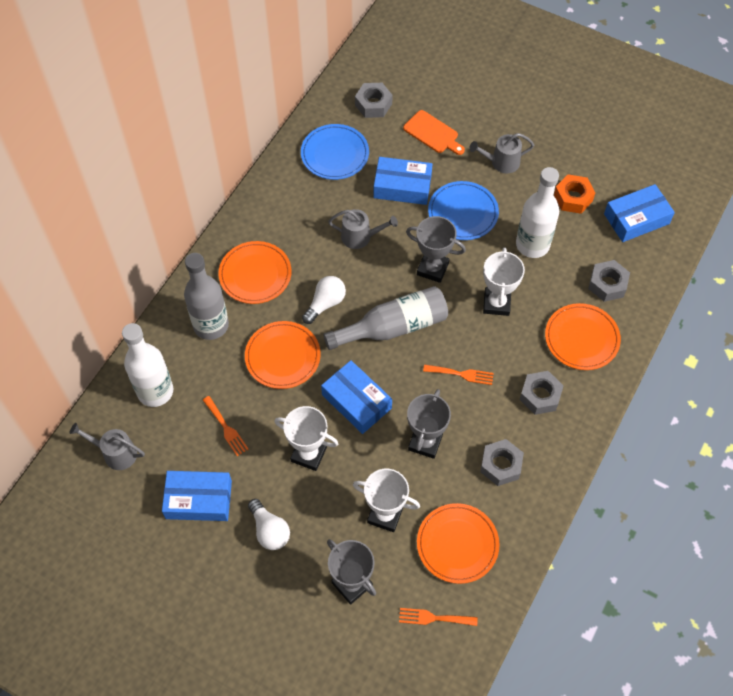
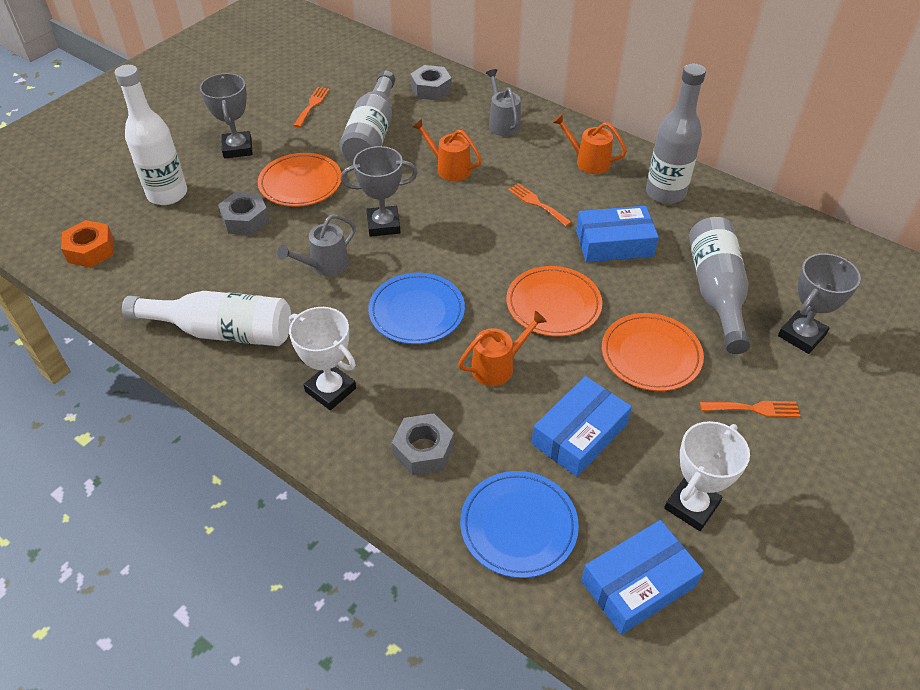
blue box: [162,471,232,521] [321,360,392,434] [374,157,433,205] [604,184,675,242] = 4 -> [532,376,632,477] [576,206,659,262] [581,520,704,635] = 3
grey bottle: [184,253,229,340] [323,286,448,350] = 2 -> [339,70,395,163] [646,63,706,204] [689,217,751,354] = 3
grey nut: [355,83,393,118] [480,439,524,486] [520,371,564,415] [588,260,630,302] = 4 -> [218,192,270,235] [392,413,454,475] [410,65,452,101] = 3
grey watering can: [69,423,145,470] [328,209,398,249] [469,133,534,173] = 3 -> [277,214,356,276] [486,69,521,136] = 2
orange cutting board: [403,110,465,155] = 1 -> none = 0
orange plate: [218,241,291,304] [245,321,321,389] [417,503,500,584] [545,303,621,370] = 4 -> [258,153,341,207] [506,266,602,337] [602,313,704,391] = 3
orange watering can: none = 0 -> [412,119,482,181] [458,311,547,386] [553,114,627,174] = 3
white light bulb: [248,499,290,550] [302,276,346,324] = 2 -> none = 0
white trophy: [274,406,338,471] [353,469,420,532] [483,248,525,316] = 3 -> [289,307,356,410] [664,421,750,531] = 2

